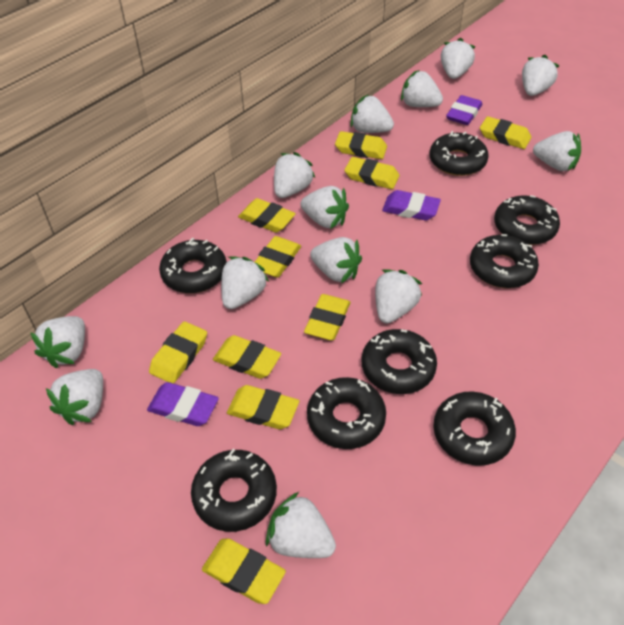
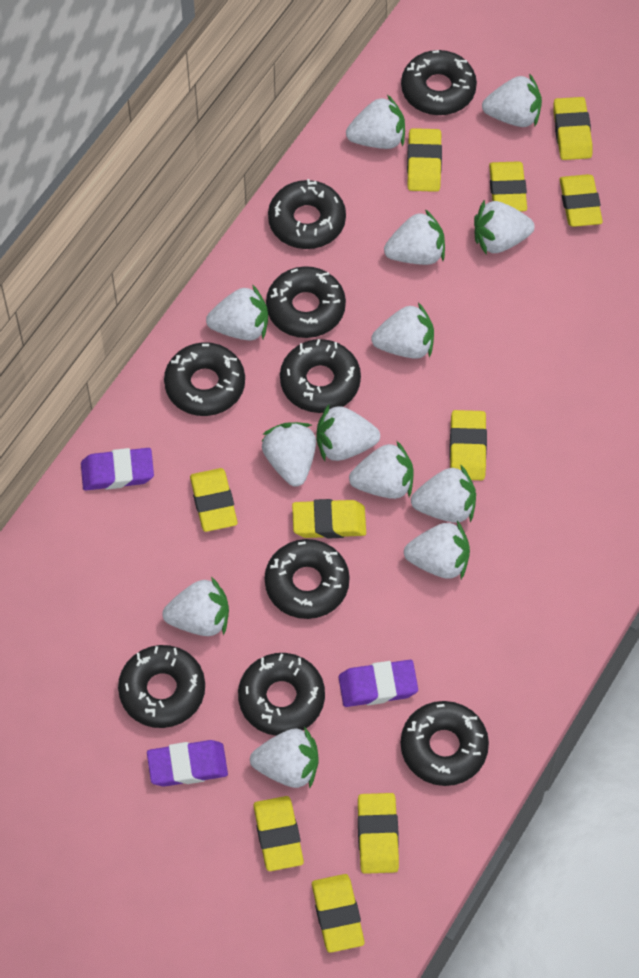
black donut: [159,238,227,293] [191,449,277,532] [307,377,386,449] [362,329,437,394] [430,131,489,176] [433,391,516,466] [470,234,539,288] [494,195,560,245] = 8 -> [118,645,205,728] [164,342,245,416] [238,653,325,736] [265,539,350,619] [266,266,346,338] [268,179,346,249] [280,339,361,413] [401,50,477,115] [401,701,489,786] = 9

